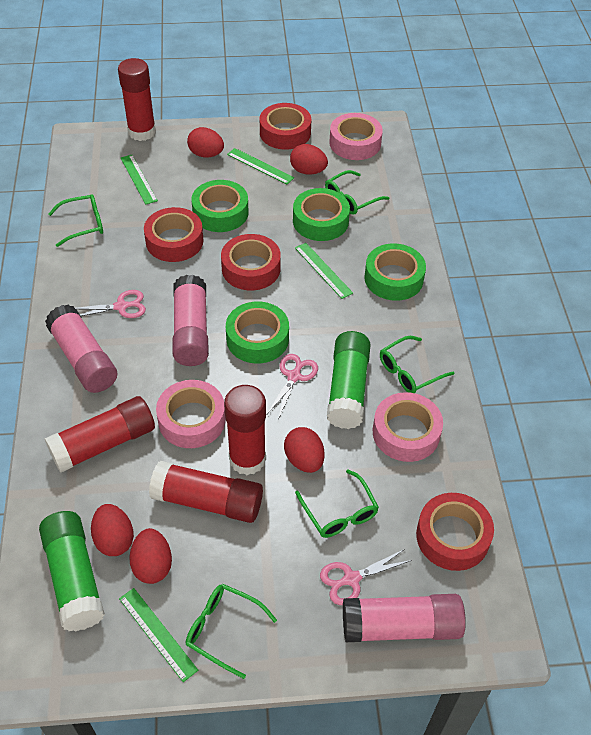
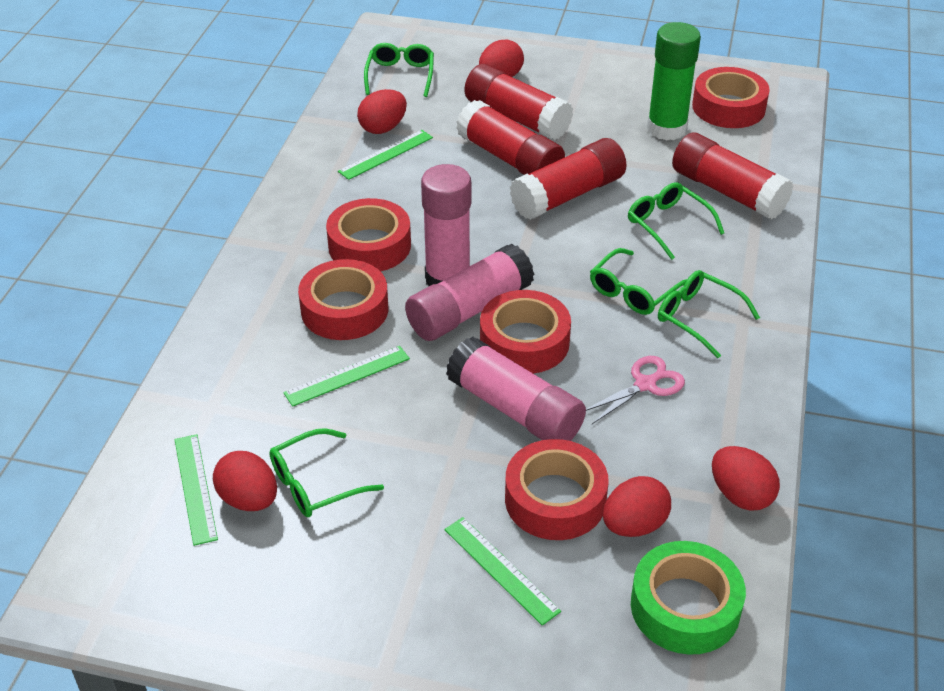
green glue stick: [39,511,105,631] [327,331,371,429] = 2 -> [647,22,701,140] = 1
green tape: [191,180,249,232] [226,301,289,363] [293,188,350,241] [364,243,426,301] = 4 -> [631,541,746,655] = 1
pink scissors: [75,290,146,318] [267,354,318,419] [320,549,412,605] = 3 -> [586,356,685,424] = 1
pink tape: [156,380,226,448] [329,113,383,160] [373,392,443,462] = 3 -> none = 0
red tape: [144,207,204,262] [221,234,281,291] [260,103,311,150] [416,493,494,571] = 4 -> [298,259,388,340] [326,198,411,271] [480,290,571,374] [505,439,609,540] [692,67,770,128] = 5

